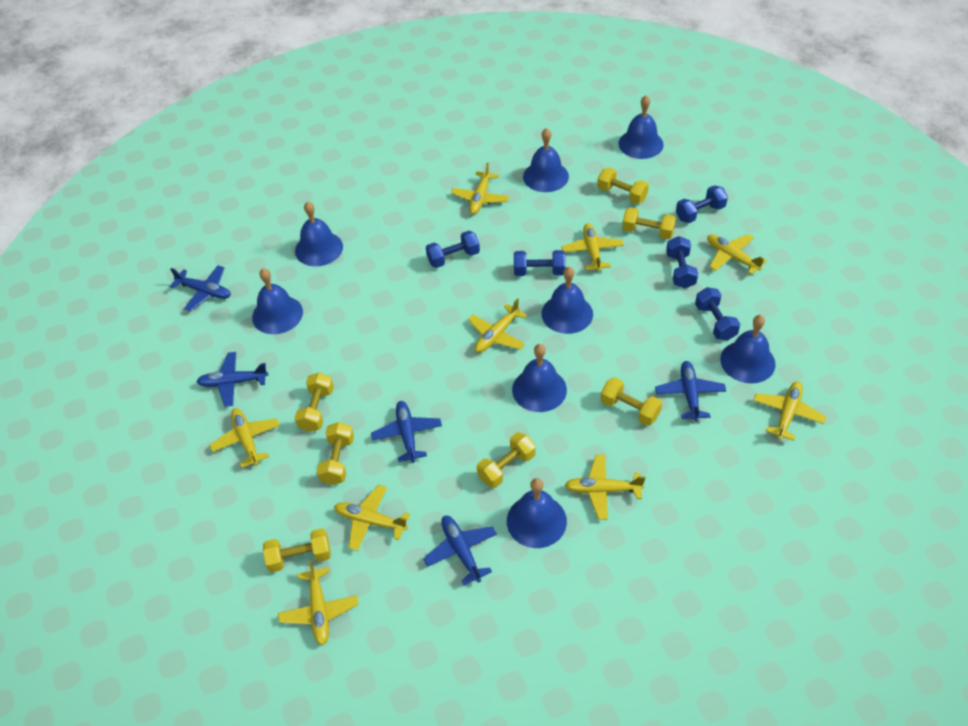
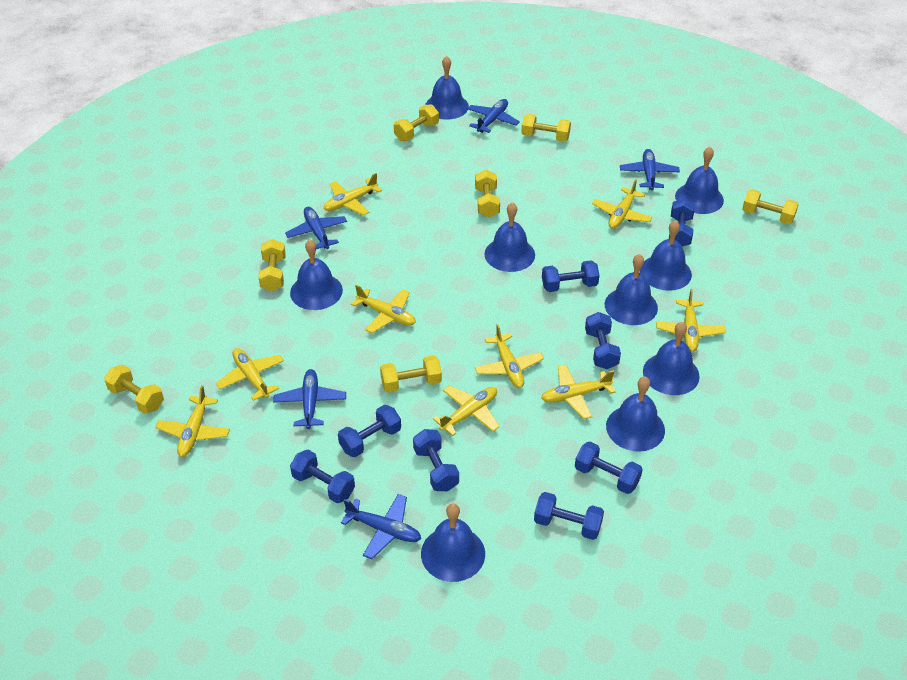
blue bell: [252,268,303,334] [295,201,343,266] [507,478,567,548] [512,344,567,412] [523,128,569,192] [541,267,593,334] [618,95,664,159] [720,315,775,383] = 8 -> [290,240,343,310] [421,503,485,582] [425,56,469,120] [484,202,535,272] [605,254,658,325] [606,377,665,452] [640,220,692,291] [643,322,700,395] [675,147,724,214] = 9
blue dumbbell: [426,231,480,268] [514,250,566,276] [666,236,698,288] [676,185,728,223] [695,287,740,341] = 5 -> [290,450,355,503] [338,405,401,457] [413,429,459,491] [534,492,604,540] [542,260,600,292] [575,442,643,494] [585,312,621,369] [669,198,695,247] = 8

